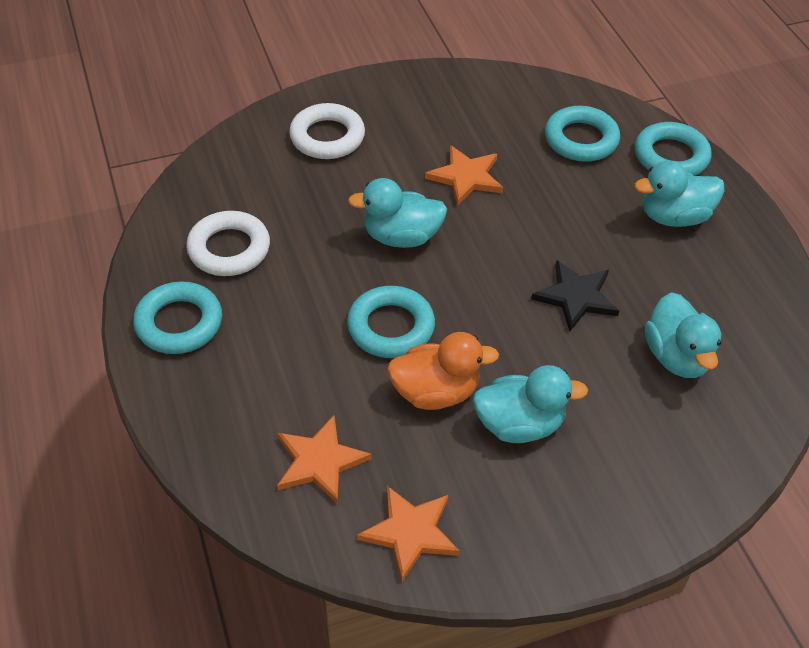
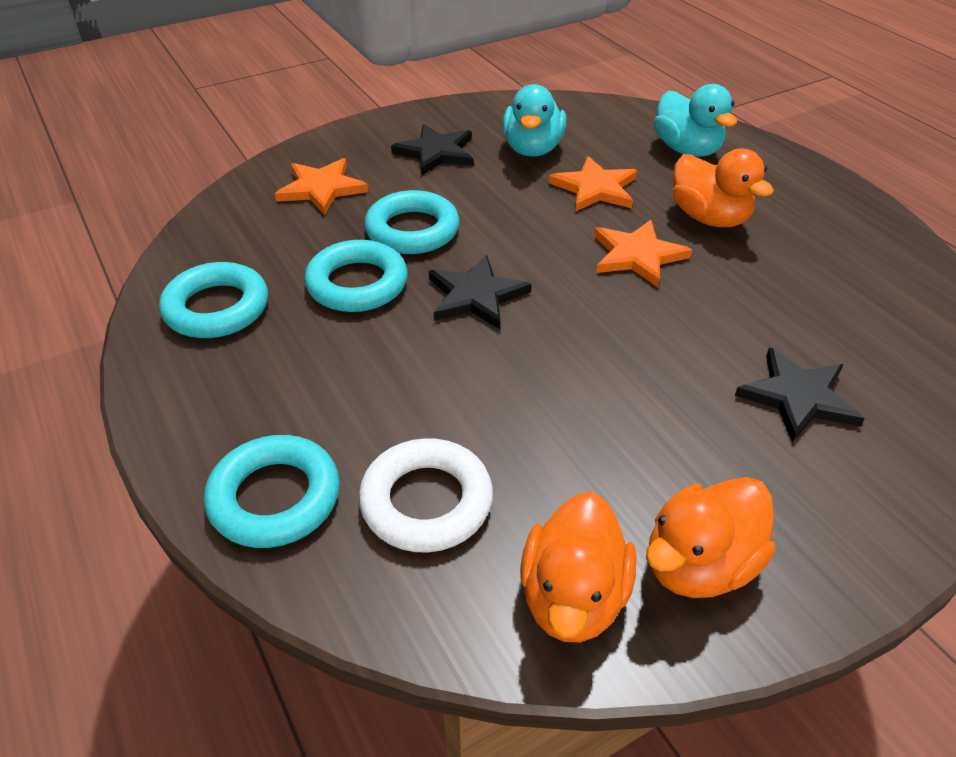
black star: [531,260,619,331] = 1 -> [391,124,473,175] [429,255,532,329] [735,347,865,442] = 3
orange duck: [387,332,499,410] = 1 -> [520,492,636,642] [646,477,776,598] [673,148,774,227] = 3
turquoise duck: [348,178,447,248] [473,365,588,443] [635,161,725,227] [645,292,721,378] = 4 -> [502,84,567,157] [654,84,737,157] = 2
white ring: [186,211,270,276] [289,103,365,159] = 2 -> [359,438,493,552] = 1

